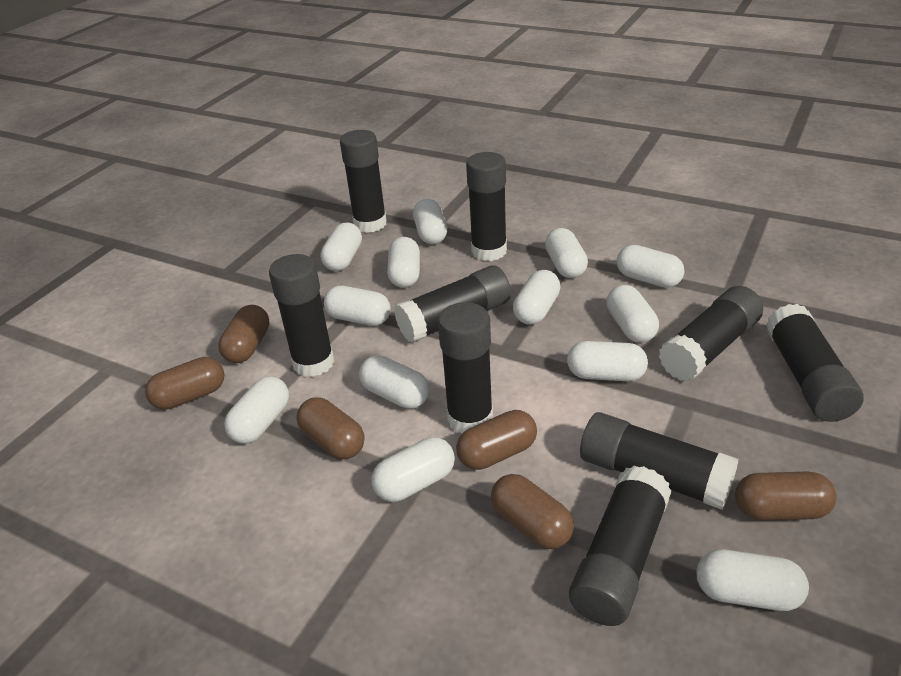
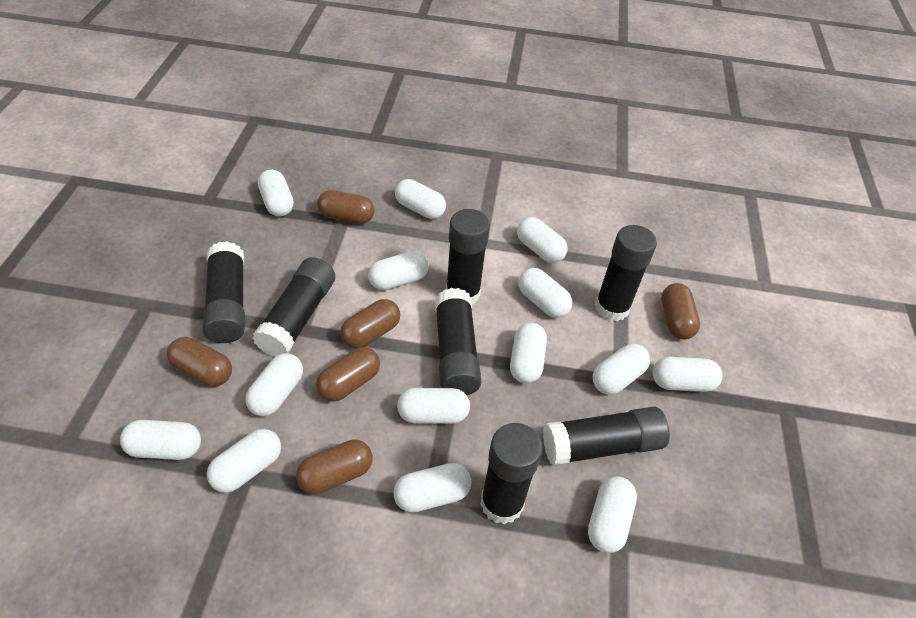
black glue stick: [269,254,334,377] [340,130,387,233] [394,266,511,343] [438,302,493,433] [466,152,507,261] [569,466,672,626] [580,412,739,510] [659,286,763,381] [766,304,864,422] = 9 -> [203,241,245,343] [253,257,335,356] [435,288,481,395] [446,209,490,304] [480,423,543,525] [543,407,670,466] [595,225,657,322] = 7
white capsule: [224,376,289,444] [321,222,362,271] [324,286,391,326] [359,355,429,409] [372,437,455,502] [387,237,420,288] [413,199,448,244] [513,270,560,325] [545,228,588,278] [567,341,648,381] [606,285,659,343] [617,245,684,288] [696,549,809,611] = 13 -> [120,420,201,460] [207,429,281,493] [245,353,303,416] [258,170,294,217] [368,251,429,290] [393,463,471,513] [395,179,446,219] [397,388,470,424] [510,323,547,384] [517,217,568,263] [518,268,572,318] [588,476,637,553] [593,344,650,395] [653,357,723,392] = 14

